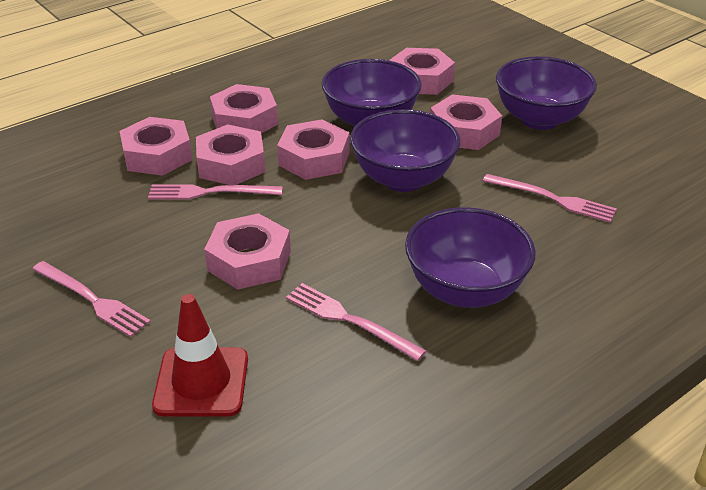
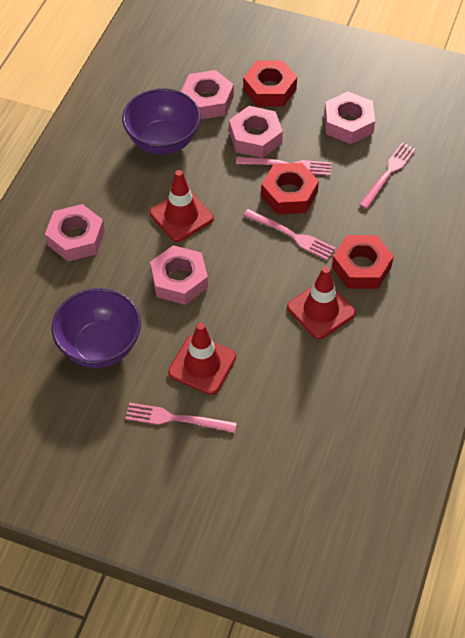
pink nut: [120,117,192,176] [196,124,265,185] [204,213,291,290] [210,84,278,133] [277,119,350,180] [389,48,455,95] [430,94,502,150] = 7 -> [45,204,105,261] [150,245,208,305] [181,70,234,119] [229,106,283,158] [324,92,375,144] = 5
purple bowl: [322,59,422,127] [350,109,460,192] [405,207,536,308] [496,56,597,130] = 4 -> [51,288,141,368] [122,88,201,155] = 2
red nut: none = 0 -> [243,60,297,107] [261,163,319,214] [332,235,394,289] = 3
red traffic cone: [152,294,248,417] = 1 -> [149,170,214,242] [168,323,236,395] [287,267,356,339] = 3

